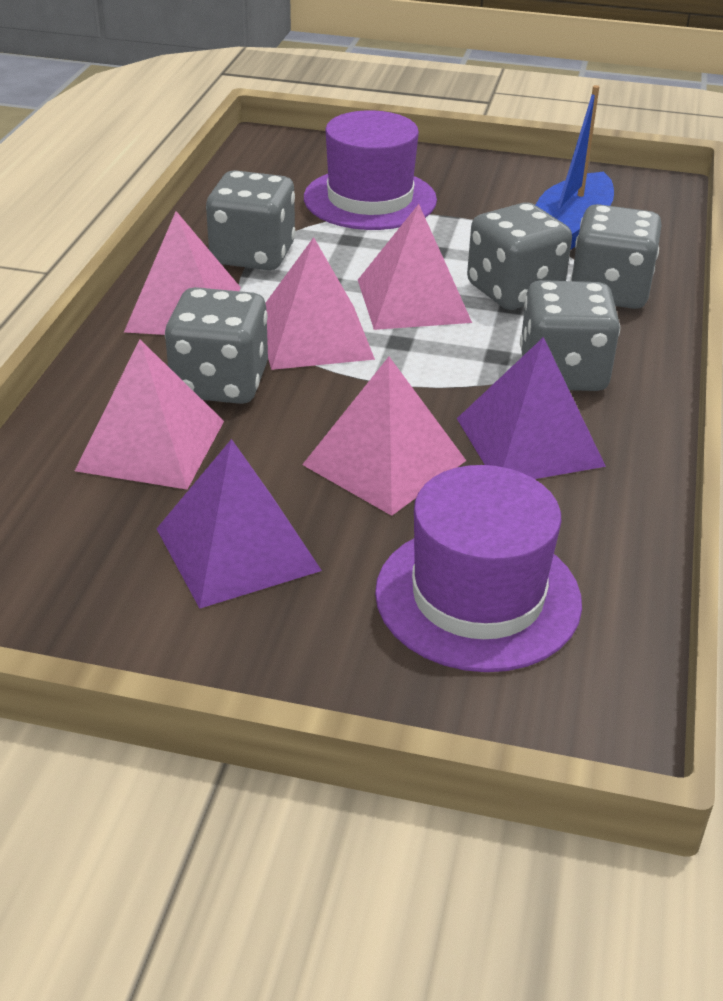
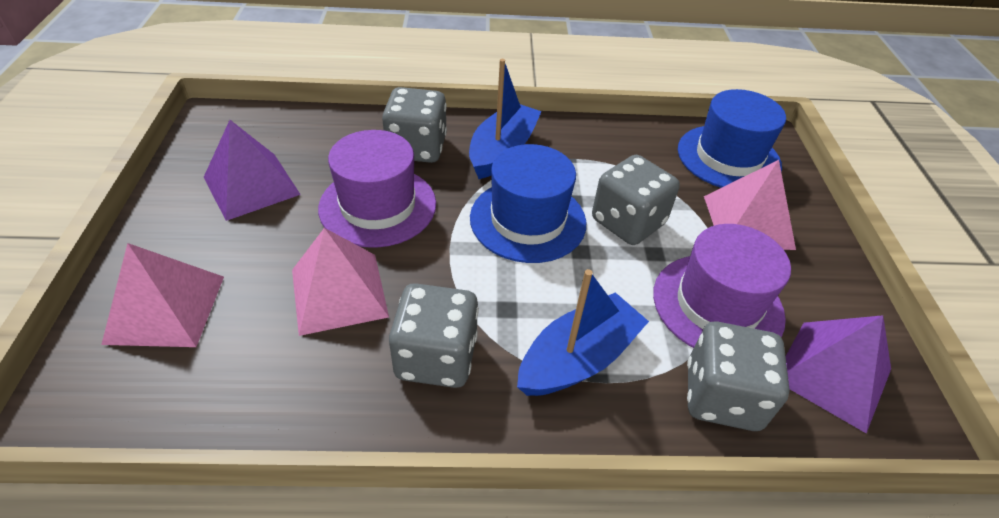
blue boat: [536,85,614,250] = 1 -> [469,59,542,179] [517,269,649,396] = 2
blue hat: none = 0 -> [470,144,586,263] [678,89,786,188] = 2
grey dice: [165,287,268,404] [206,170,296,270] [467,202,572,310] [520,280,620,391] [570,204,662,309] = 5 -> [382,87,447,163] [389,283,479,388] [592,155,680,245] [687,322,790,431] = 4
pink pyramid: [75,340,224,490] [124,211,241,335] [266,237,375,370] [302,357,466,516] [358,204,472,330] = 5 -> [101,243,224,347] [292,228,389,336] [704,160,796,250] = 3

